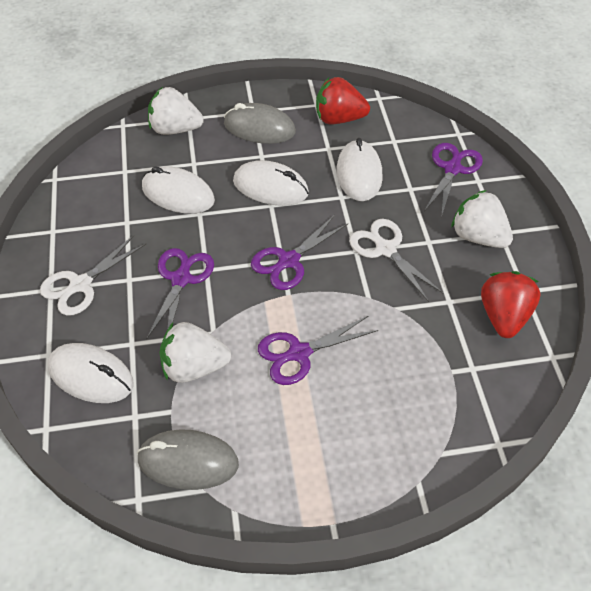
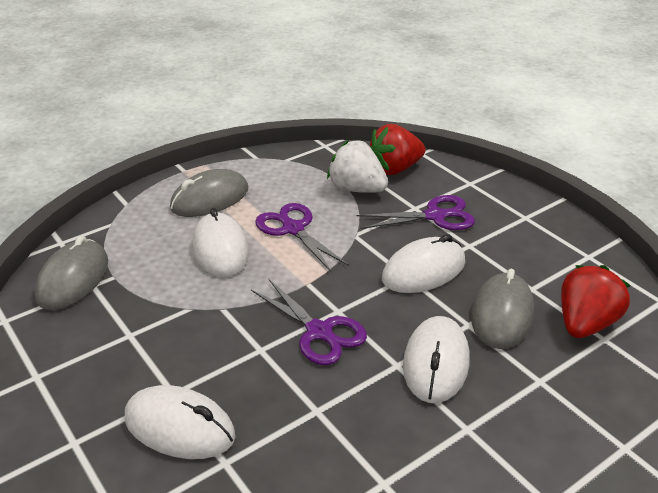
grey mouse: [137,429,239,490] [224,103,296,144] = 2 -> [34,236,108,310] [170,169,248,217] [471,269,534,349] = 3
purple scissors: [146,248,214,340] [251,215,348,290] [258,316,378,385] [424,143,483,218] = 4 -> [251,278,367,365] [255,203,349,272] [357,195,475,230] = 3
white scissors: [40,235,146,316] [349,219,444,302] = 2 -> none = 0
white strawberry: [148,87,204,135] [160,322,231,383] [451,190,513,248] = 3 -> [327,140,388,193] = 1

